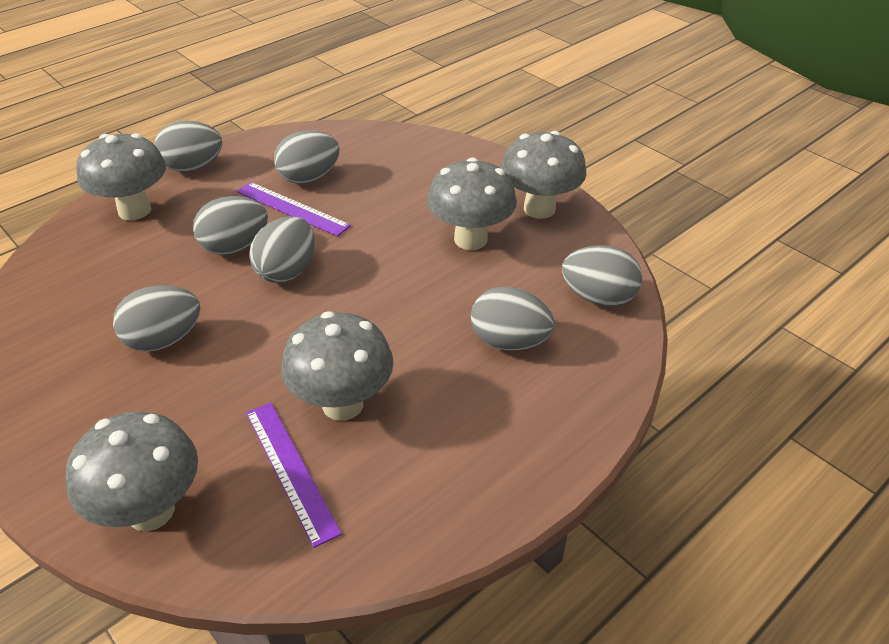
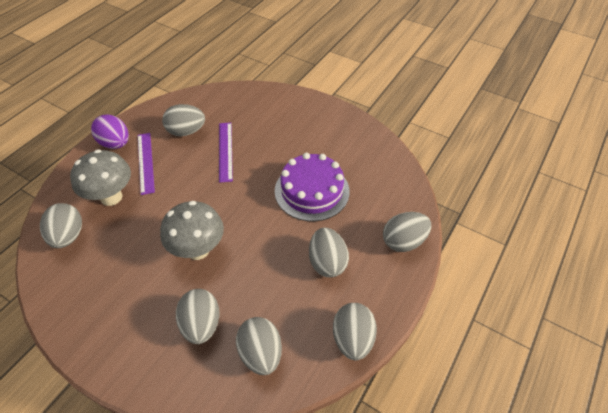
grey mushroom: [66,411,198,531] [76,133,166,220] [281,311,394,421] [427,157,517,250] [501,131,586,219] = 5 -> [70,149,131,206] [160,201,224,260] = 2
purple cake: none = 0 -> [275,153,350,221] = 1
purple egg: none = 0 -> [91,114,129,149] = 1

